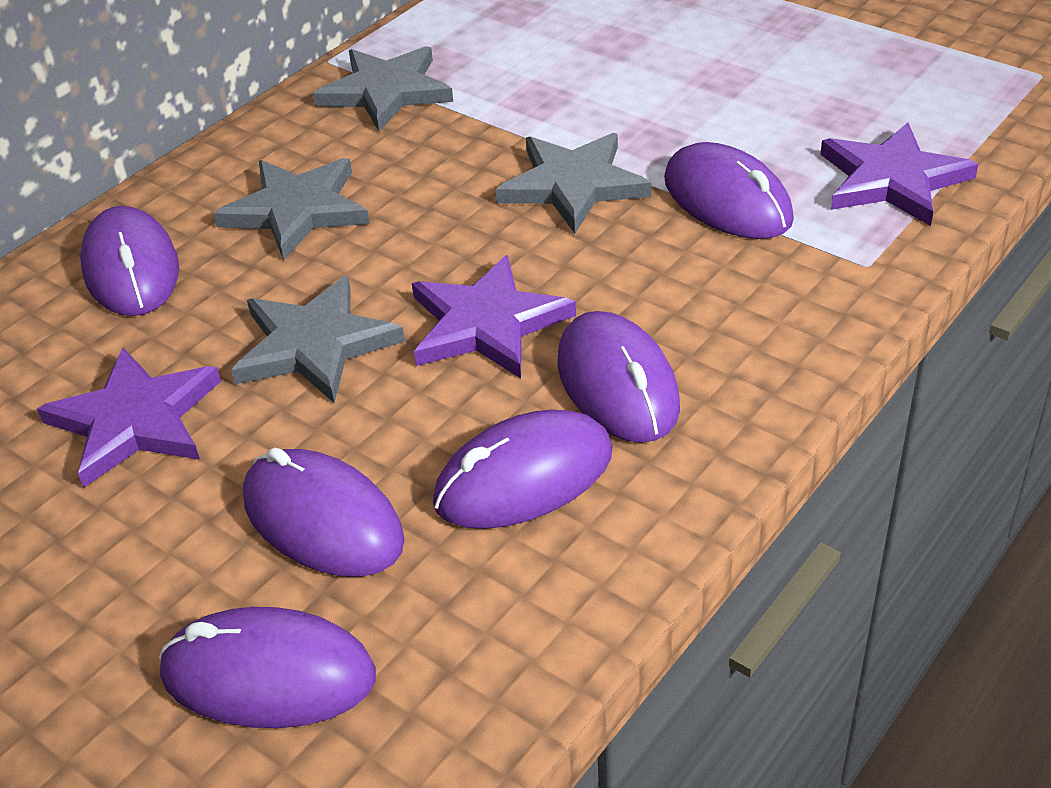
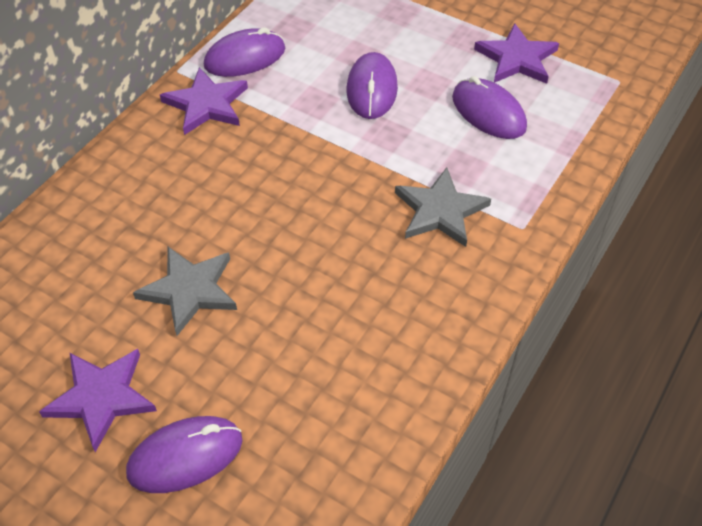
grey star: [213,158,370,260] [231,276,405,403] [313,46,453,132] [496,133,651,233] = 4 -> [133,247,237,336] [395,167,491,247] = 2
purple mouse: [80,206,179,316] [159,607,376,728] [243,447,405,577] [433,410,612,529] [557,311,680,443] [664,142,794,239] = 6 -> [126,416,243,493] [204,27,285,77] [347,52,398,119] [452,76,527,139] = 4

